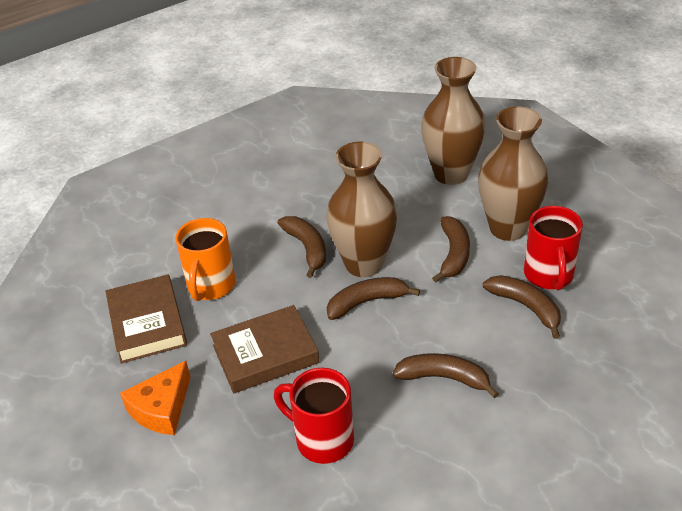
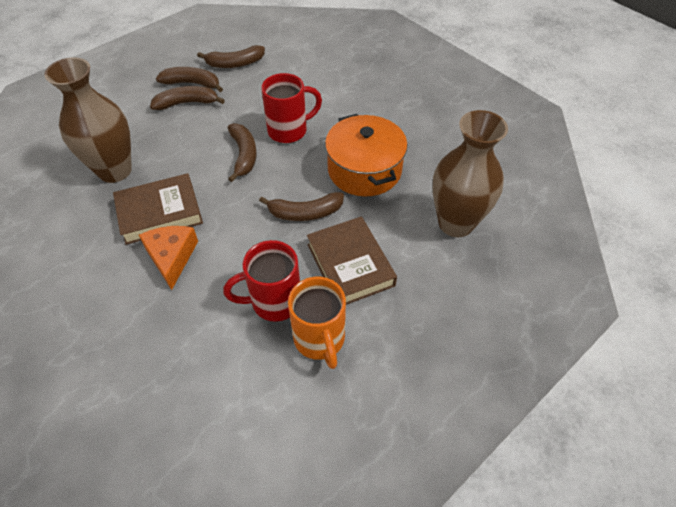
brown vase: [326,142,397,277] [421,57,486,185] [478,106,548,241] = 3 -> [44,57,132,183] [433,110,508,237] = 2
orange pot: none = 0 -> [325,114,407,196] = 1

